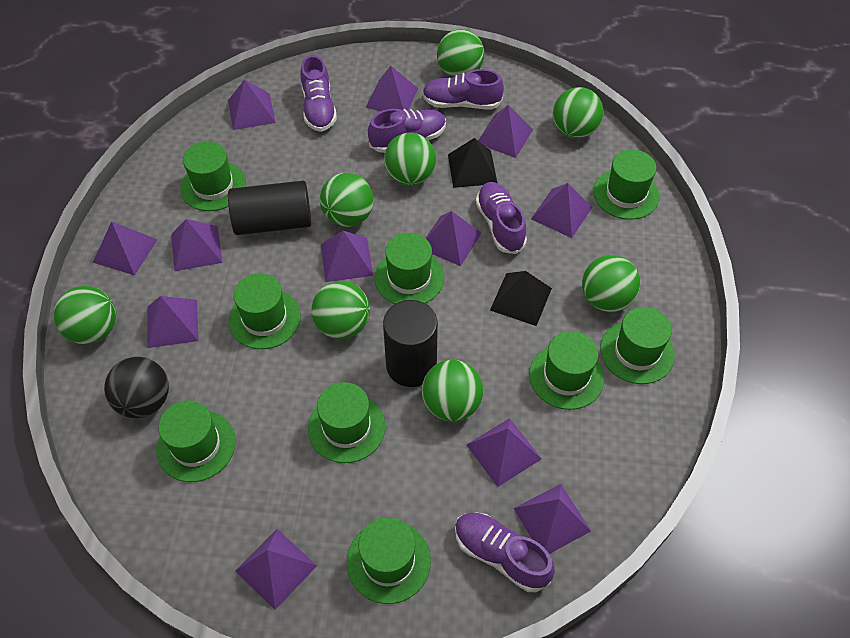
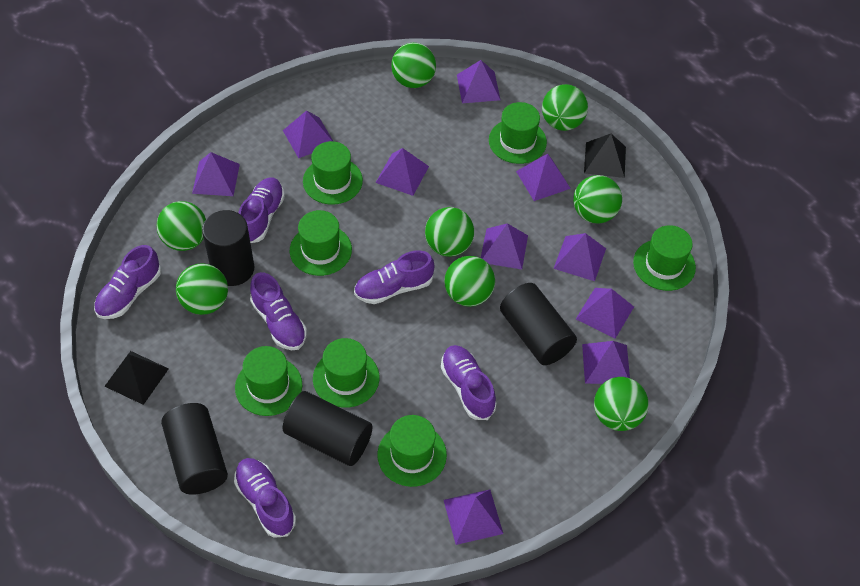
black ball: [104,357,169,418] = 1 -> none = 0
black cylinder: [228,181,311,235] [383,300,438,387] = 2 -> [161,403,228,495] [202,210,255,286] [283,391,373,466] [500,283,577,365] = 4
green hat: [156,401,236,482] [180,141,246,211] [228,273,301,349] [308,382,385,463] [347,517,431,604] [375,233,444,304] [529,331,604,410] [593,149,660,220] [600,307,675,384] = 9 -> [235,346,302,416] [290,210,352,276] [303,141,363,205] [313,338,379,408] [378,415,447,487] [489,102,547,164] [633,225,696,291] = 7
purple pyramid: [93,221,158,275] [148,296,198,348] [171,219,222,271] [228,79,276,130] [235,529,317,610] [321,231,373,282] [366,66,418,111] [426,211,481,266] [467,418,541,487] [478,105,533,158] [514,484,591,554] [531,183,592,238] = 12 -> [192,152,240,196] [283,110,333,158] [376,148,429,196] [444,490,503,545] [457,60,501,103] [481,223,528,270] [516,154,571,201] [553,233,606,281] [576,288,634,339] [582,341,630,384] = 10
purple shoe: [301,55,337,132] [368,109,446,153] [422,69,504,110] [455,512,555,592] [476,182,527,254] = 5 -> [94,245,161,319] [234,458,296,538] [238,178,285,243] [250,272,307,350] [354,250,434,304] [441,345,496,420] = 6

